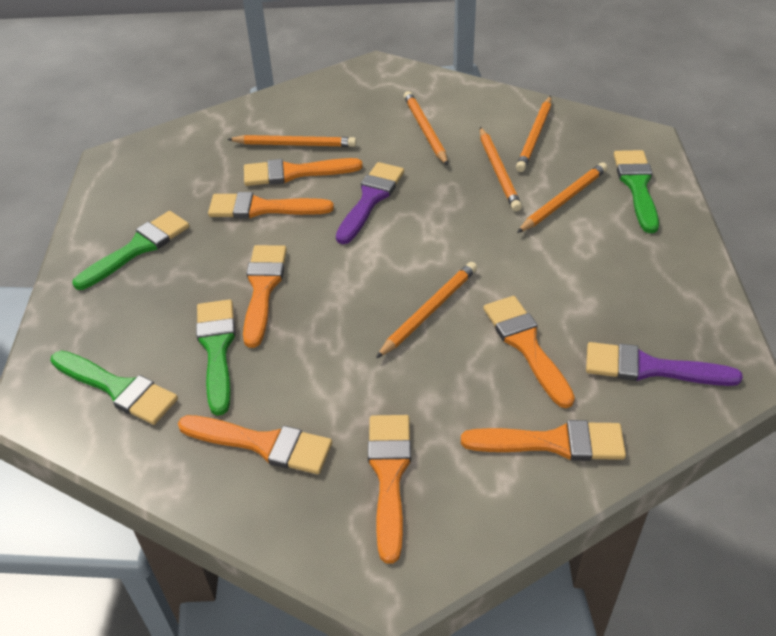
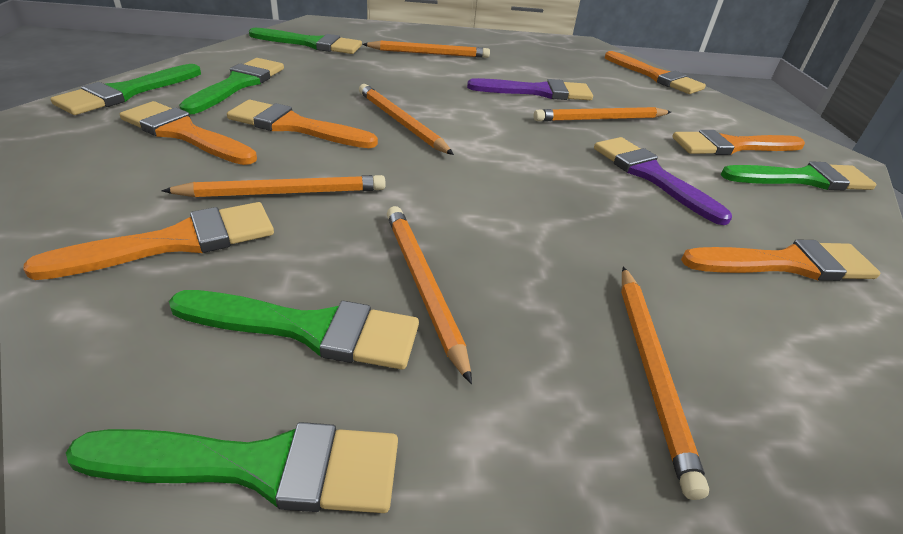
green brush: [51,350,178,425] [72,211,189,290] [196,299,236,416] [614,150,659,233] = 4 -> [50,64,201,115] [66,422,398,513] [169,290,419,370] [179,58,284,114] [249,28,362,54] [721,161,876,190] = 6
orange brush: [178,415,332,474] [208,192,334,218] [243,245,287,348] [244,158,363,186] [368,415,411,563] [461,420,626,461] [483,296,575,408] = 7 -> [23,202,274,280] [120,101,257,165] [227,100,378,148] [605,51,706,94] [673,130,805,155] [681,239,880,281] = 6

